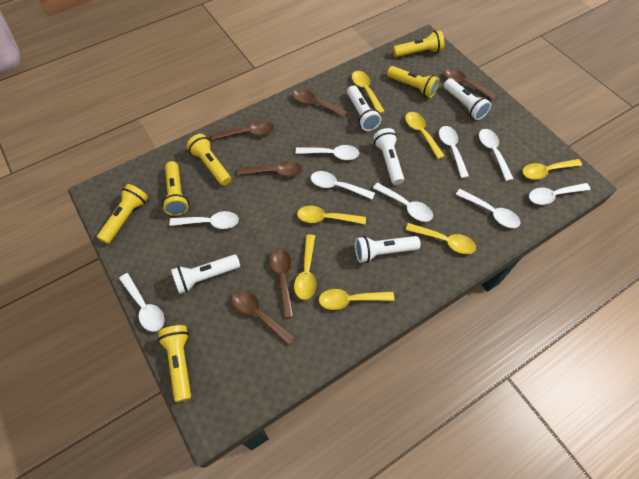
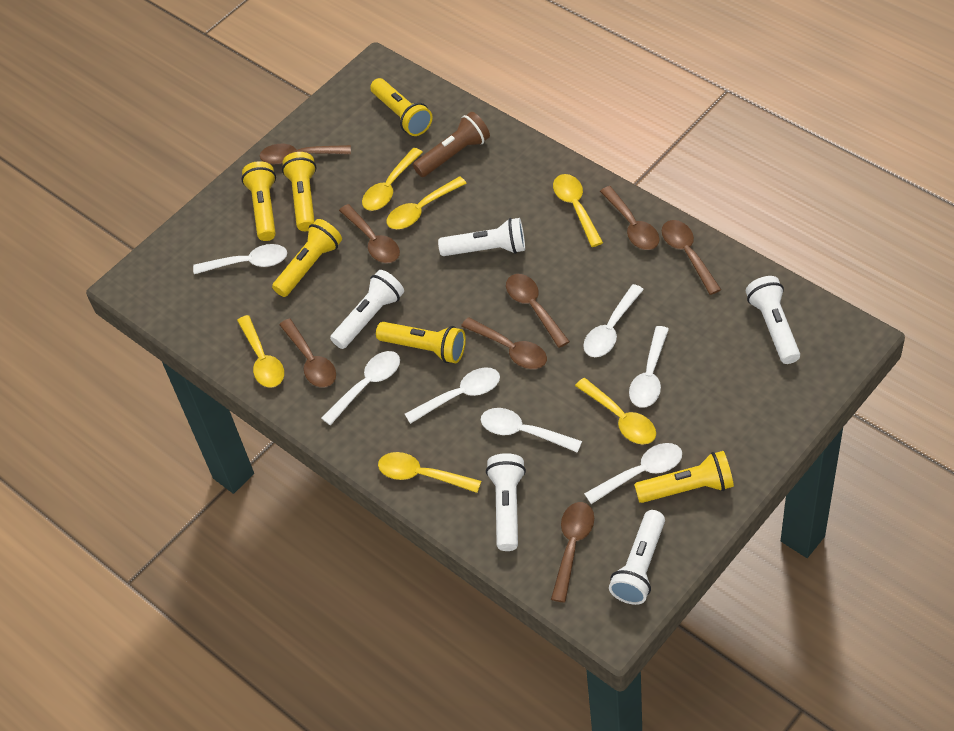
brown flashlight: none = 0 -> [413,112,490,177] = 1
brown spoon: [212,121,274,140] [232,290,295,345] [237,161,302,177] [269,248,294,318] [292,89,347,117] [443,68,497,99] = 6 -> [260,144,351,165] [279,319,336,388] [339,204,400,263] [461,317,547,369] [506,274,570,348] [551,502,594,603] [600,186,660,250] [662,220,721,295] = 8
white spoon: [119,273,165,332] [169,211,239,229] [296,145,359,160] [311,171,375,200] [373,183,433,222] [439,126,469,178] [455,189,520,228] [479,129,513,181] [529,183,591,205] = 9 -> [193,244,287,274] [321,351,400,425] [405,367,500,424] [481,408,582,453] [583,284,644,357] [584,443,682,504] [629,326,669,408] = 7
yellow spoon: [294,234,316,300] [297,206,366,224] [319,289,394,310] [352,71,385,114] [405,112,445,159] [406,223,476,254] [522,159,582,180] = 7 -> [237,315,284,388] [362,148,423,211] [378,452,481,493] [386,176,467,229] [553,174,603,247] [575,378,656,445] = 6

